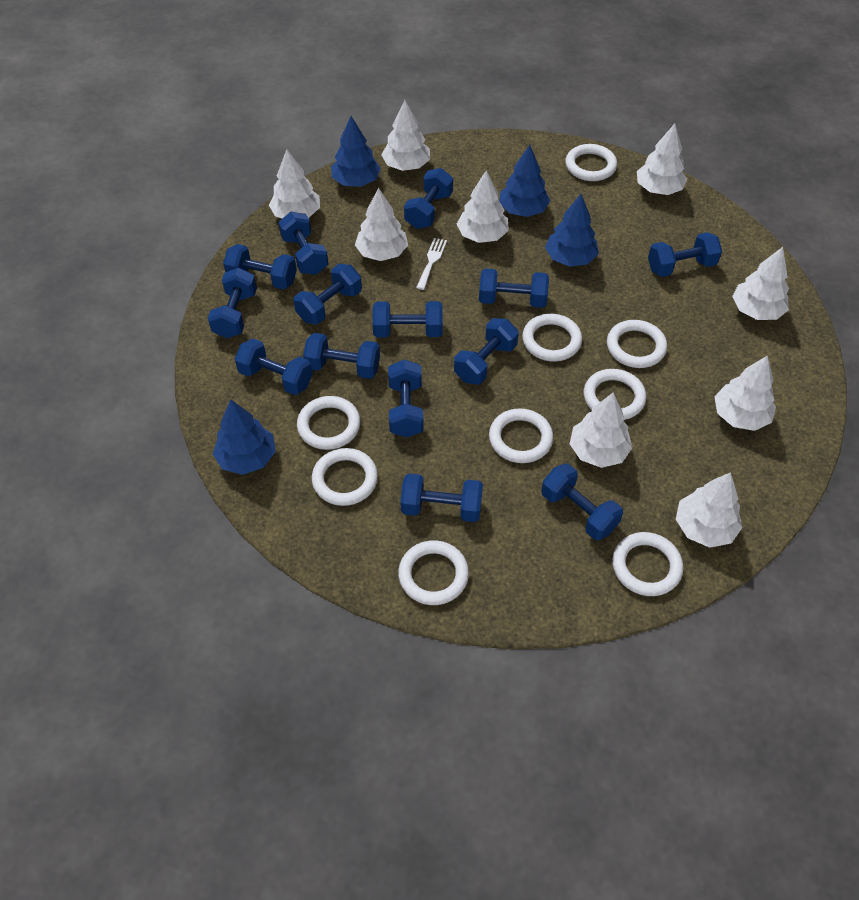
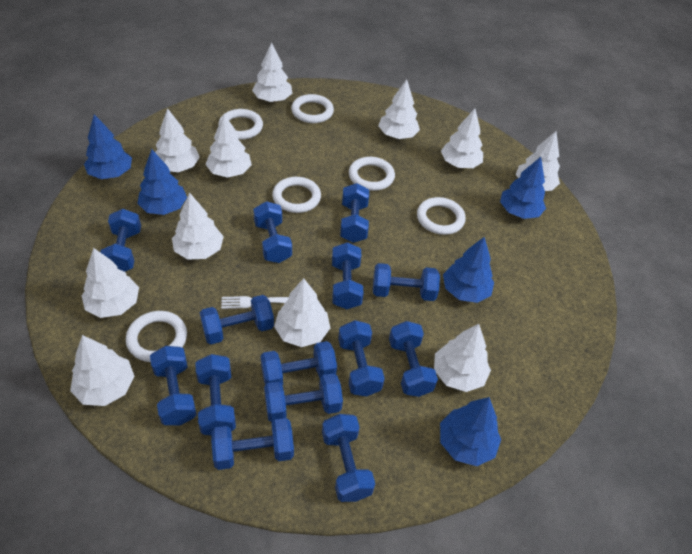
blue tree: [213,399,276,475] [331,116,381,187] [499,145,550,217] [545,194,599,267] = 4 -> [84,114,132,179] [137,149,187,215] [440,397,501,466] [443,237,494,303] [500,157,546,219] = 5
white ring: [297,396,361,450] [312,448,378,506] [398,540,469,605] [489,408,553,463] [522,314,582,361] [565,144,617,181] [584,369,646,420] [607,320,667,368] [612,532,683,596] = 9 -> [126,311,187,362] [218,109,263,140] [272,177,321,213] [291,94,334,123] [349,157,395,191] [417,197,466,235] = 6
white tree: [269,149,320,218] [355,188,408,261] [381,100,430,171] [456,170,509,243] [570,392,632,468] [637,124,687,195] [676,472,743,548] [714,355,776,431] [732,247,789,320] = 9 -> [70,335,135,406] [82,248,139,318] [155,108,200,172] [172,193,224,260] [205,114,252,178] [252,42,292,102] [274,278,330,347] [378,79,420,139] [434,324,491,392] [441,108,483,168] [516,131,560,191] = 11

